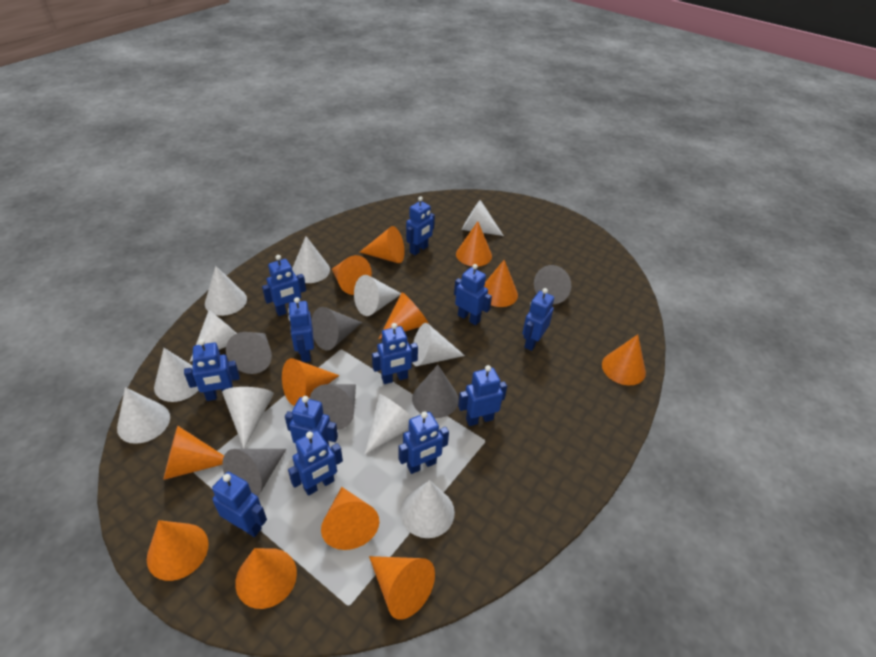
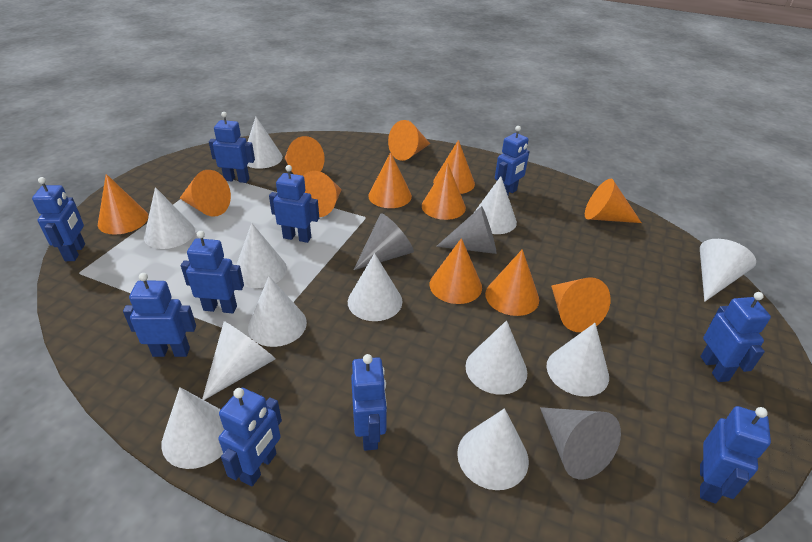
blue robot: [184,339,240,401] [212,472,267,537] [262,255,306,316] [285,396,338,445] [288,297,314,362] [288,430,343,496] [372,323,418,384] [399,411,449,474] [406,196,435,255] [454,264,492,325] [458,365,507,426] [522,288,554,351] = 12 -> [32,177,85,261] [123,273,196,357] [181,231,244,313] [209,112,255,183] [218,388,282,487] [269,165,319,243] [351,354,387,451] [495,126,530,195] [700,292,771,382] [700,406,771,504] = 10
grey cone: [222,449,286,496] [226,332,272,374] [310,384,356,429] [311,307,362,351] [412,365,459,418] [534,265,571,304] = 6 -> [354,214,414,270] [436,206,496,254] [540,407,621,479] = 3
white cone: [117,387,170,444] [154,348,199,402] [190,310,237,362] [205,266,247,316] [222,387,274,449] [292,236,330,283] [354,275,401,316] [364,394,413,455] [400,480,455,538] [412,323,465,366] [461,200,504,236] = 11 -> [144,187,195,249] [161,387,225,469] [202,321,275,400] [236,223,287,288] [247,117,283,169] [248,276,307,347] [348,253,402,321] [457,408,529,490] [466,320,527,395] [475,176,517,234] [546,323,609,397] [700,239,756,302] = 12

